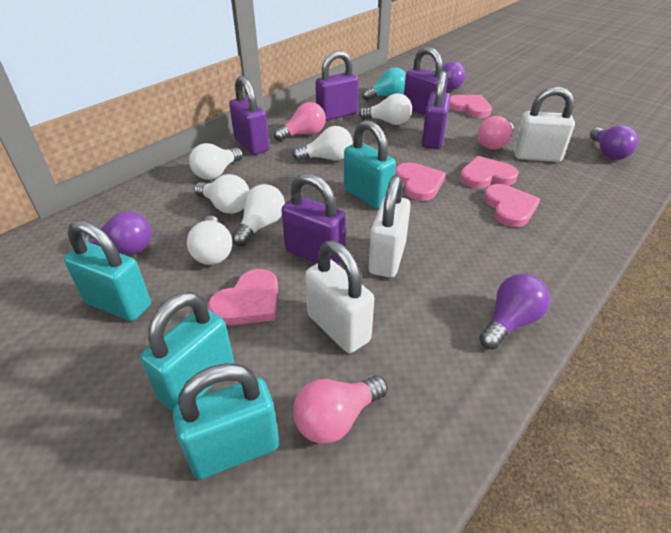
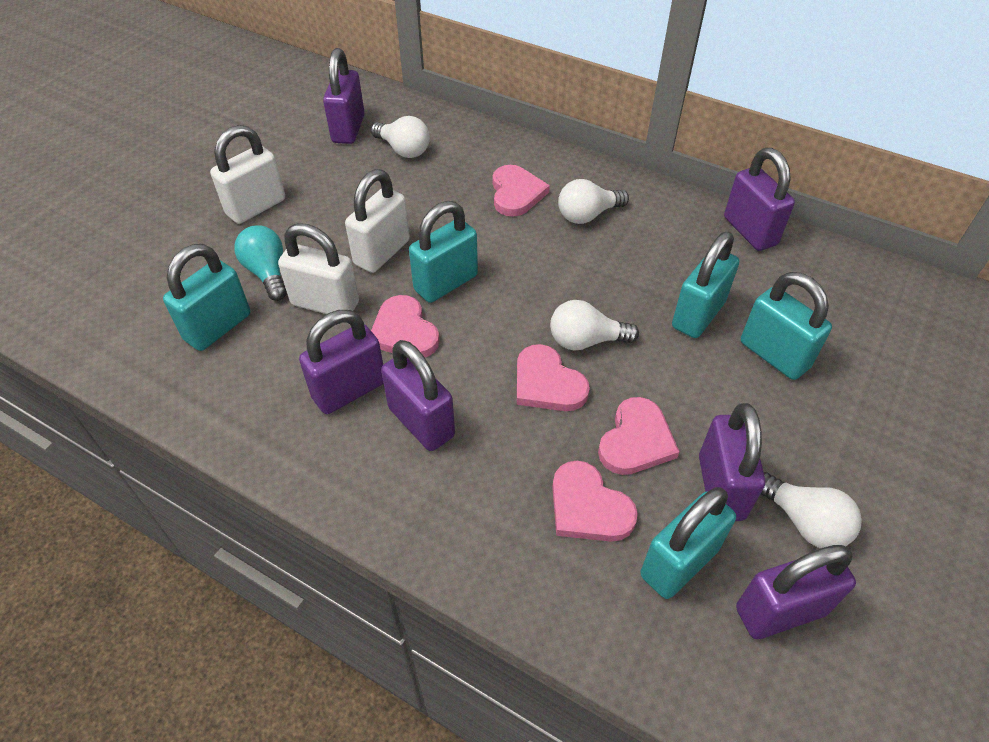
pink light bulb: [274,102,326,141] [293,375,388,444] [478,116,514,150] = 3 -> none = 0
purple light bulb: [82,211,152,255] [431,62,466,90] [479,274,550,349] [590,125,638,160] = 4 -> none = 0
purple padlock: [229,76,269,155] [281,173,346,264] [315,51,359,121] [404,47,448,115] [422,71,450,149] = 5 -> [299,310,383,414] [323,48,365,144] [381,340,455,451] [699,403,765,521] [724,148,795,251] [736,545,856,639] = 6
turquoise padlock: [64,220,151,321] [140,292,234,412] [173,363,279,479] [344,120,396,209] = 4 -> [163,244,250,351] [409,201,478,303] [640,487,736,599] [672,232,739,338] [741,272,832,380] = 5
white light bulb: [187,216,232,265] [189,143,243,180] [194,174,249,214] [232,184,285,246] [293,126,353,161] [359,93,412,125] = 6 -> [371,116,430,158] [550,300,639,351] [558,179,629,224] [761,472,862,548] = 4

